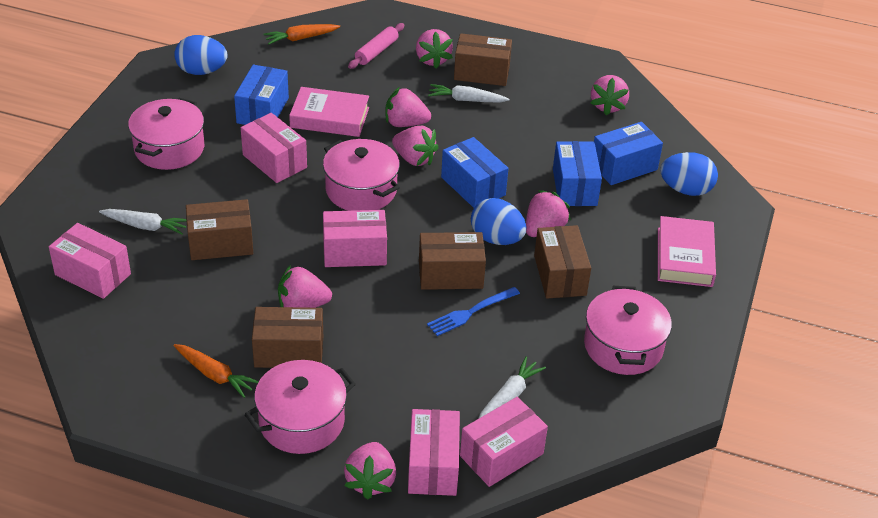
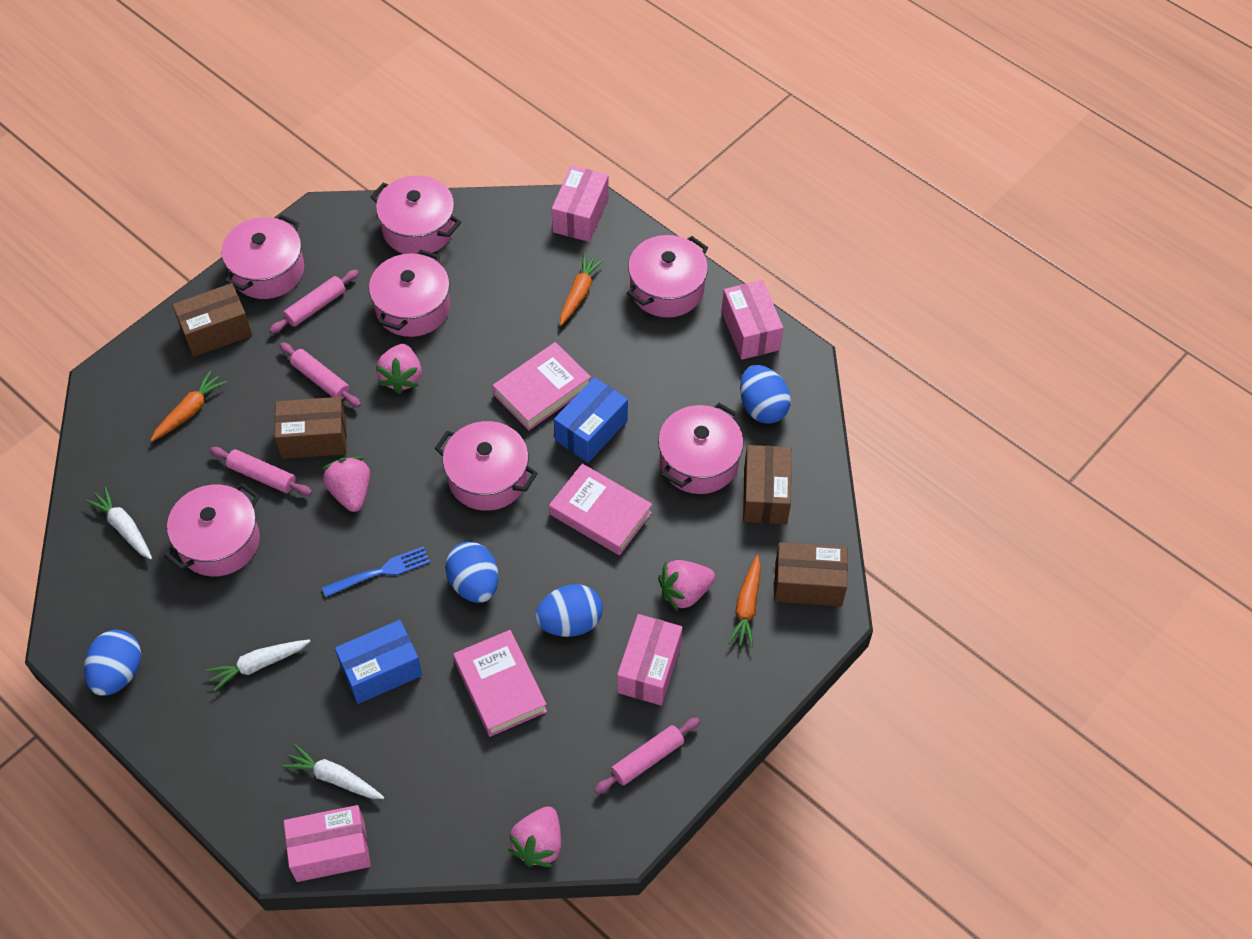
blue box: [234,65,289,125] [441,137,508,208] [553,141,602,206] [594,122,663,185] = 4 -> [335,620,422,704] [554,377,628,463] = 2
blue egg: [174,35,227,75] [471,198,526,245] [660,152,718,196] = 3 -> [84,630,141,696] [445,542,499,603] [535,584,603,637] [740,365,791,424] = 4
brown box: [186,199,253,260] [252,307,323,368] [419,232,486,290] [454,33,512,86] [534,225,591,299] = 5 -> [172,283,252,357] [275,397,347,459] [743,445,791,524] [774,542,848,606] = 4
orange carrot: [173,344,259,398] [263,24,340,45] = 2 -> [150,371,227,442] [560,253,604,326] [728,555,761,648] = 3
pink book: [289,87,369,137] [658,216,716,287] = 2 -> [453,630,547,737] [493,342,591,430] [549,464,652,555] = 3
pink box: [49,223,131,299] [241,113,307,183] [323,210,387,267] [408,409,460,496] [460,397,548,487] = 5 -> [284,805,371,882] [552,165,608,242] [617,614,683,705] [722,280,783,360] = 4
pink pot: [128,98,204,170] [244,360,356,454] [323,139,400,211] [584,286,672,375] = 4 -> [164,483,260,576] [221,214,304,299] [369,249,450,337] [370,175,461,255] [435,421,538,511] [627,235,708,317] [658,403,744,494] = 7
pink rolling pin: [348,23,404,69] = 1 -> [210,447,312,496] [269,270,359,334] [280,342,361,407] [594,717,700,794] = 4
pink strawberry: [278,265,332,308] [344,442,396,500] [385,87,431,127] [392,126,439,166] [416,29,453,69] [526,190,571,237] [590,75,629,116] = 7 -> [323,457,370,512] [376,344,422,394] [508,806,561,867] [658,560,715,611] = 4

